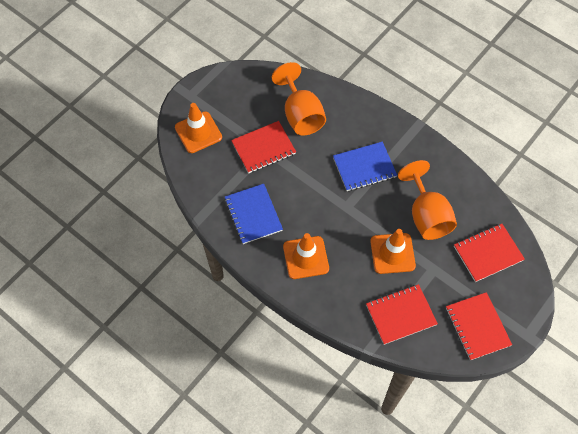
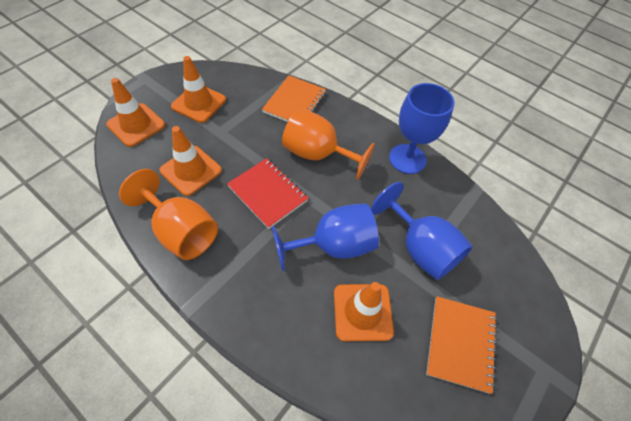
blue goblet: none = 0 -> [272,203,379,271] [371,182,473,280] [389,83,454,174] = 3
blue notebook: [225,184,283,244] [333,141,397,191] = 2 -> none = 0
orange notebook: none = 0 -> [262,75,326,122] [426,296,497,394] = 2
orange traffic cone: [175,103,222,153] [283,233,329,279] [370,229,416,274] = 3 -> [106,78,165,147] [159,126,222,196] [171,56,226,123] [334,282,394,341] = 4
red notebook: [231,121,296,173] [366,284,438,345] [446,292,512,360] [454,224,525,282] = 4 -> [227,158,308,229] = 1

